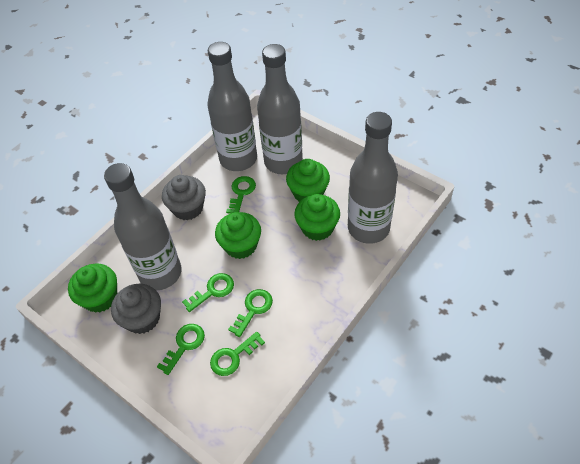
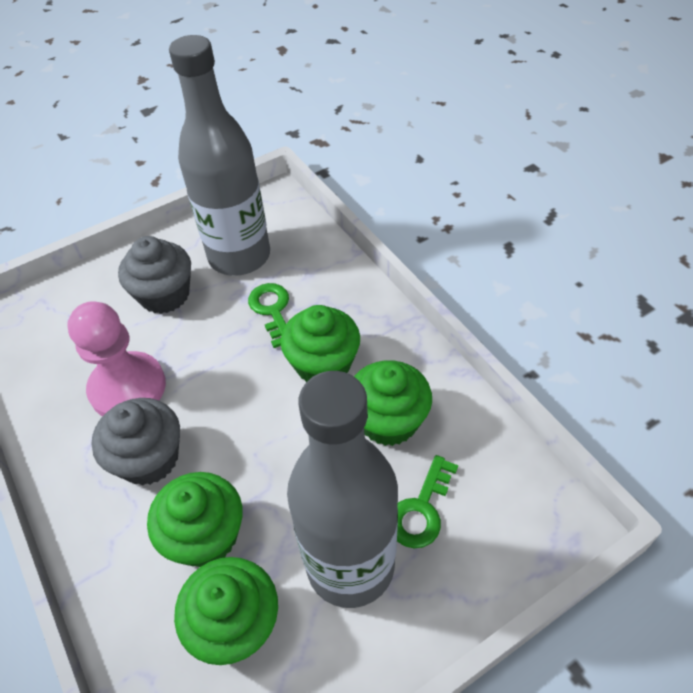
green key: [157,324,205,375] [182,273,234,312] [210,332,265,376] [226,176,256,214] [228,289,273,337] = 5 -> [248,283,289,348] [397,455,458,548] = 2
grey bottle: [104,163,182,290] [207,42,257,171] [257,44,303,174] [348,112,398,244] = 4 -> [169,35,270,276] [287,371,398,608] = 2
pink pawn: none = 0 -> [67,301,166,417] = 1

